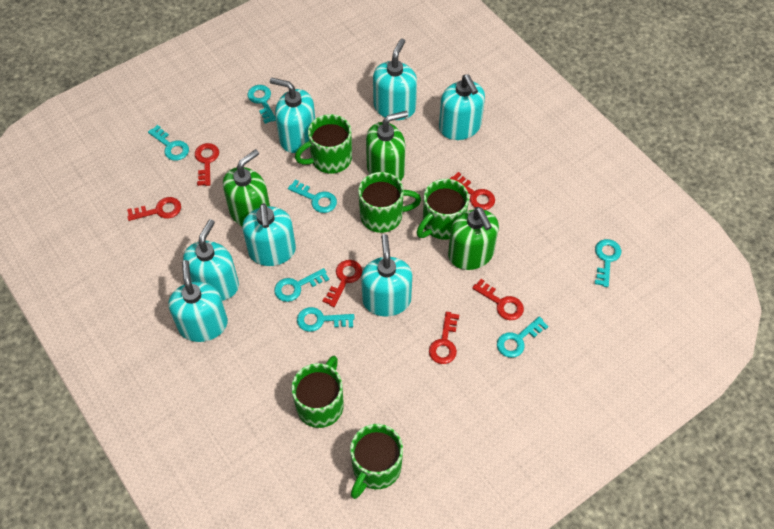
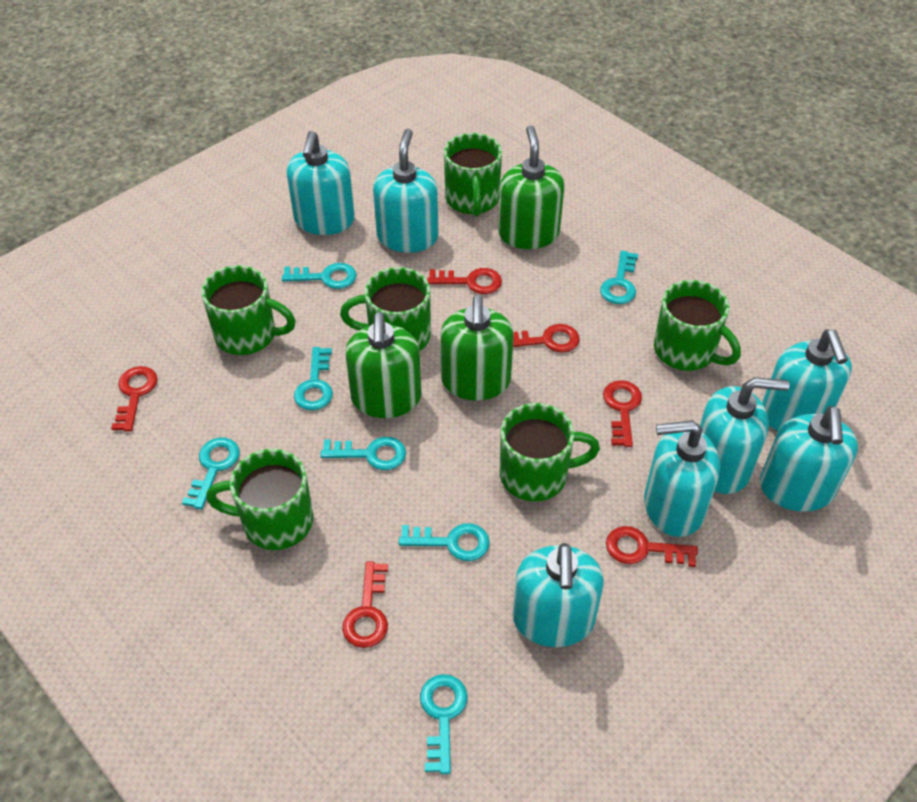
green mug: [291,356,344,428] [295,114,352,174] [350,424,403,499] [358,172,421,233] [417,179,469,239] = 5 -> [201,265,296,355] [206,449,313,550] [340,267,431,351] [444,133,502,217] [500,403,600,501] [654,280,741,371] = 6

